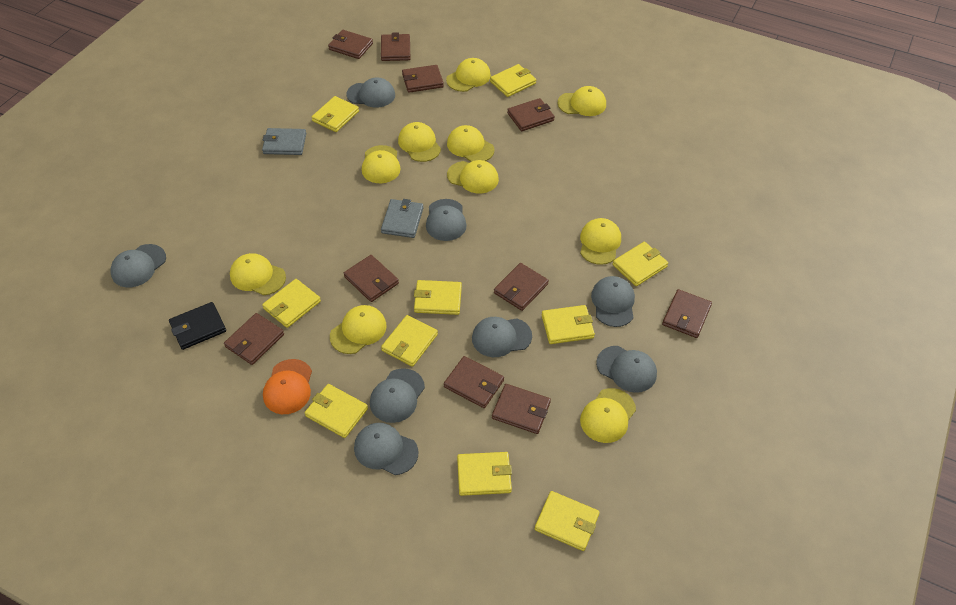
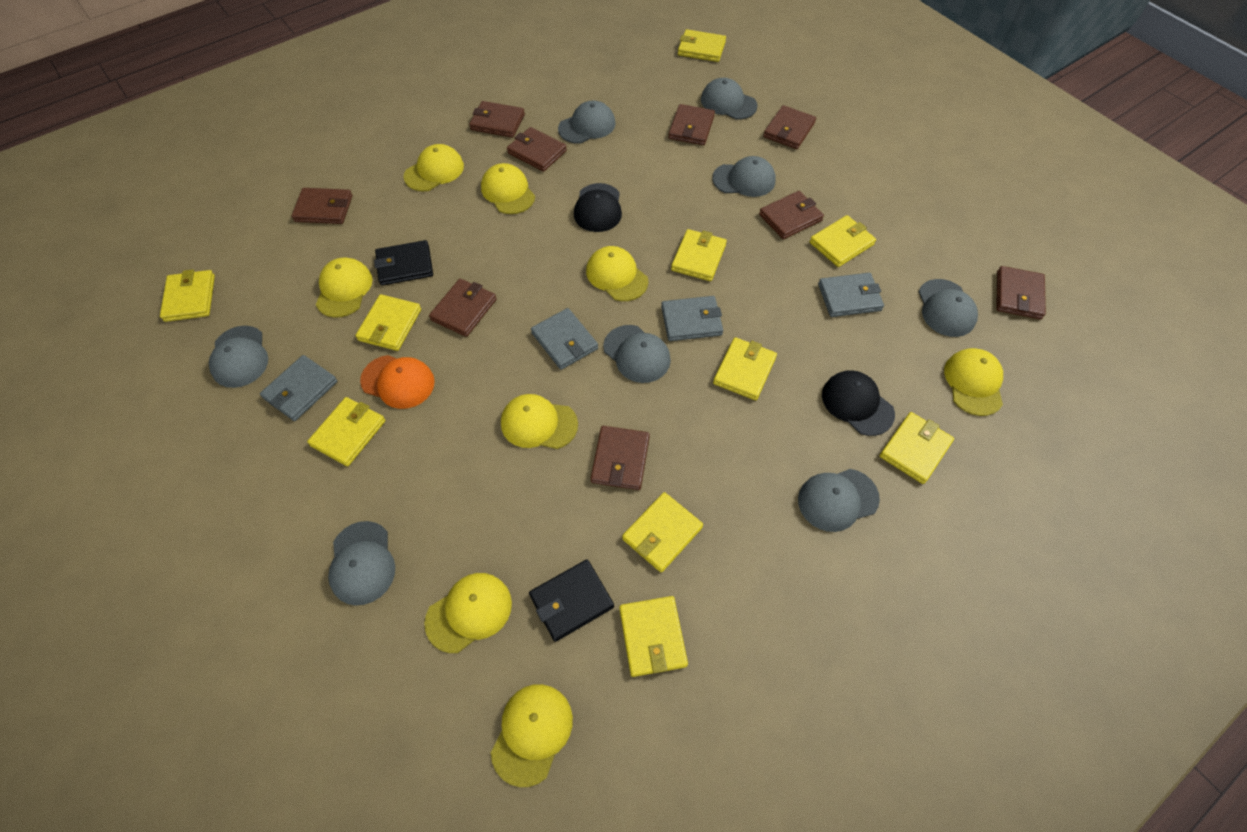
black cap: none = 0 -> [574,183,622,232] [822,370,895,436] = 2
black wallet: [169,302,226,350] = 1 -> [374,240,433,286] [529,559,614,642] = 2
brown wallet: [224,313,284,365] [328,30,373,59] [344,255,399,302] [381,33,410,61] [402,65,444,93] [444,356,504,408] [492,384,551,434] [494,263,549,311] [507,98,555,131] [662,289,712,338] = 10 -> [292,188,352,224] [429,279,497,337] [469,101,525,138] [507,127,567,172] [591,426,650,490] [668,104,715,145] [759,191,824,239] [763,105,816,149] [996,266,1046,319] = 9
grey wallet: [262,128,306,155] [381,199,423,238] = 2 -> [260,355,338,421] [531,308,598,370] [661,296,723,341] [818,273,884,317] = 4
yellow cap: [230,253,286,295] [330,305,387,354] [362,145,401,183] [398,122,441,162] [446,58,491,92] [447,125,494,162] [447,160,499,193] [558,86,606,116] [580,218,621,265] [580,388,636,443] = 10 -> [316,258,372,318] [404,144,464,192] [424,573,512,653] [481,163,535,214] [491,684,573,787] [501,394,578,449] [586,246,648,301] [944,348,1003,416] = 8

